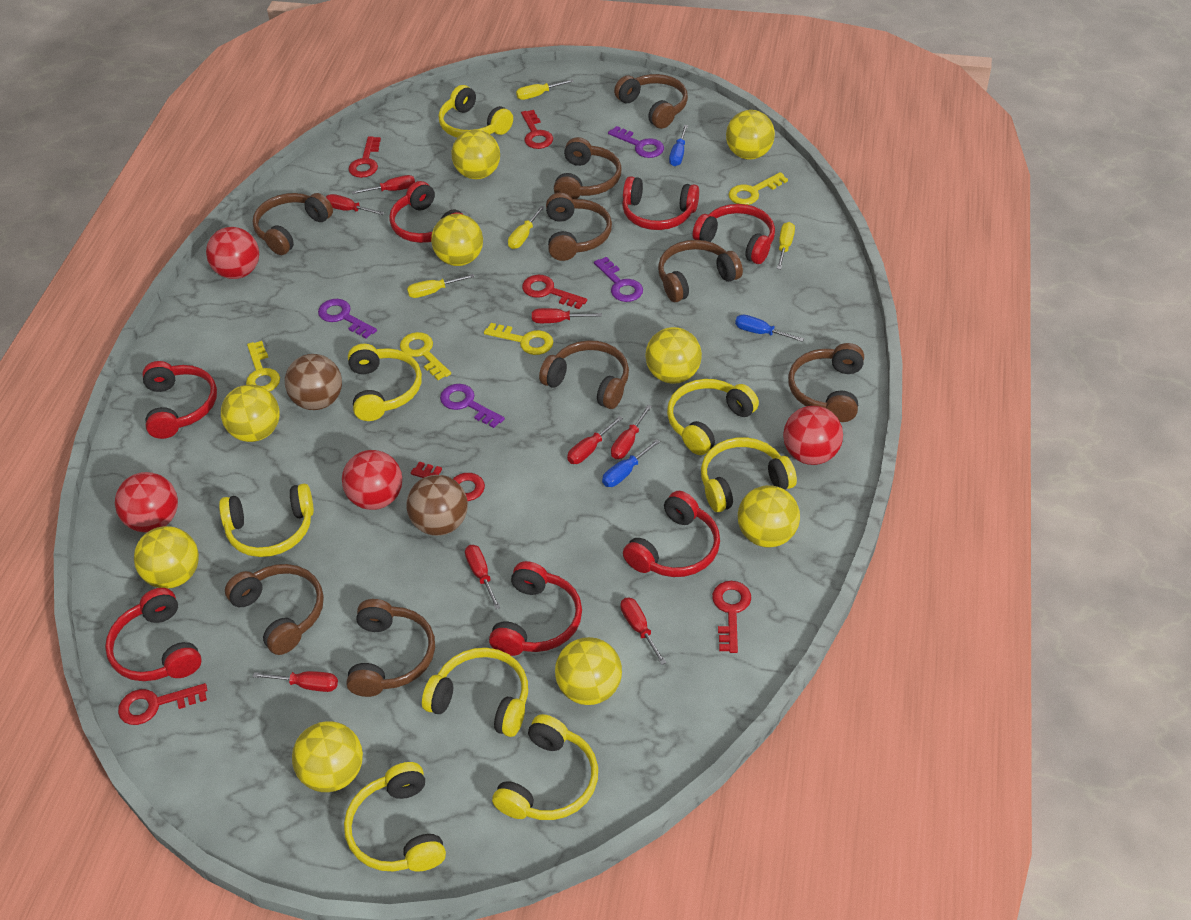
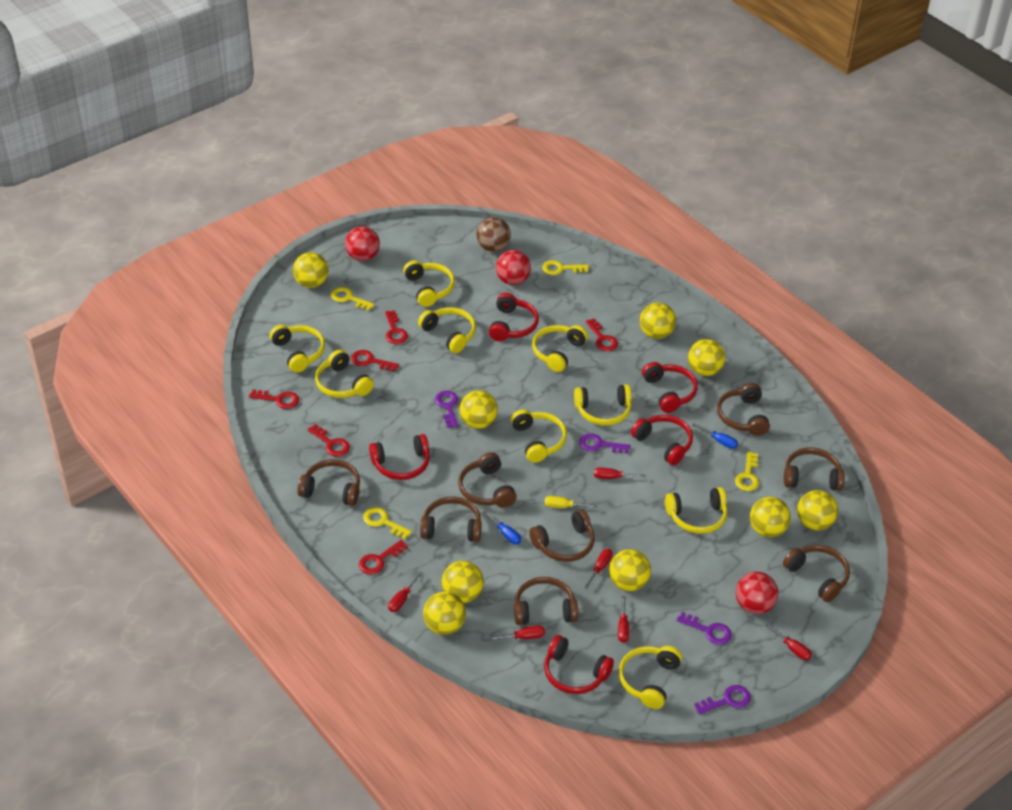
blue screwdriver: [602,439,660,487] [669,125,688,166] [735,314,804,342] = 3 -> [483,510,521,544] [693,423,738,449] = 2
brown ball: [285,354,342,410] [406,475,468,536] = 2 -> [476,217,511,252] = 1
brown headphones: [225,564,324,655] [253,193,333,255] [346,599,435,697] [539,340,629,409] [546,193,612,261] [554,137,622,199] [614,74,688,129] [658,240,743,302] [788,343,864,422] = 9 -> [298,459,360,506] [420,497,482,542] [458,452,517,508] [514,577,578,625] [529,510,595,562] [717,383,770,436] [783,545,850,602] [784,447,845,491] = 8
red ball: [115,472,178,533] [206,227,259,279] [342,450,402,510] [783,406,843,465] = 4 -> [345,226,380,261] [496,250,531,285] [736,572,778,614] = 3
red headphones: [105,588,202,681] [142,361,217,439] [389,181,464,243] [489,561,582,656] [622,176,699,230] [623,491,720,577] [693,204,775,264] = 7 -> [369,434,430,480] [489,293,539,341] [544,635,614,694] [631,415,693,465] [642,362,698,413] = 5
red screwdriver: [253,671,338,692] [326,194,384,215] [351,175,415,194] [465,545,501,609] [532,308,602,323] [567,416,623,464] [611,405,652,459] [621,597,667,665] = 8 -> [388,572,423,612] [489,625,545,640] [584,549,613,588] [594,468,646,479] [618,596,629,643] [765,623,812,660] = 6
yellow headphones: [219,484,314,557] [344,762,446,872] [348,344,422,421] [422,648,528,737] [439,85,513,138] [492,714,598,820] [667,379,759,455] [701,437,797,512] = 8 -> [270,325,325,373] [315,349,374,398] [403,260,455,307] [418,307,476,353] [511,409,567,463] [532,325,588,372] [574,384,632,426] [619,646,682,709] [665,487,727,534] = 9
yellow screwdriver: [407,274,474,298] [508,206,545,249] [516,79,574,100] [777,222,795,269] = 4 -> [545,496,597,508] = 1

